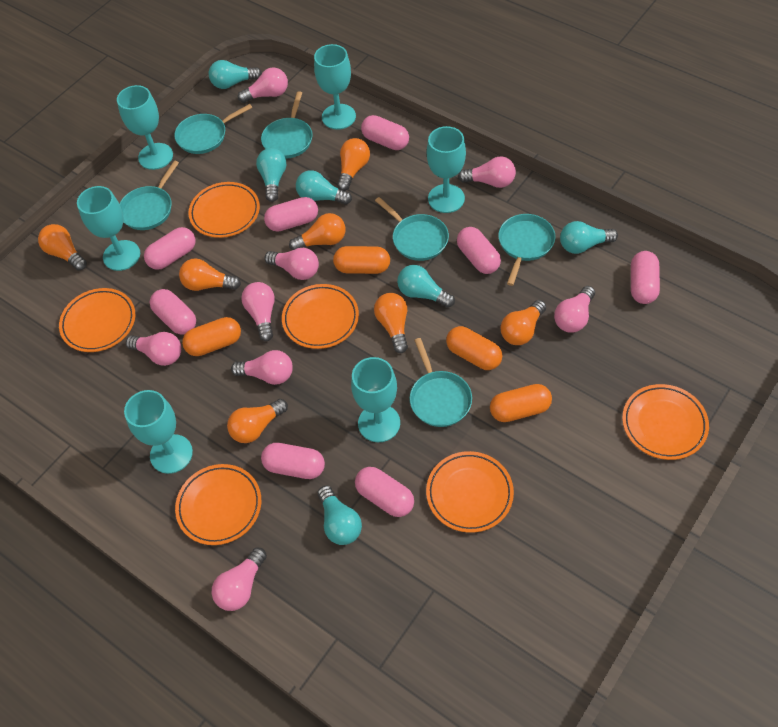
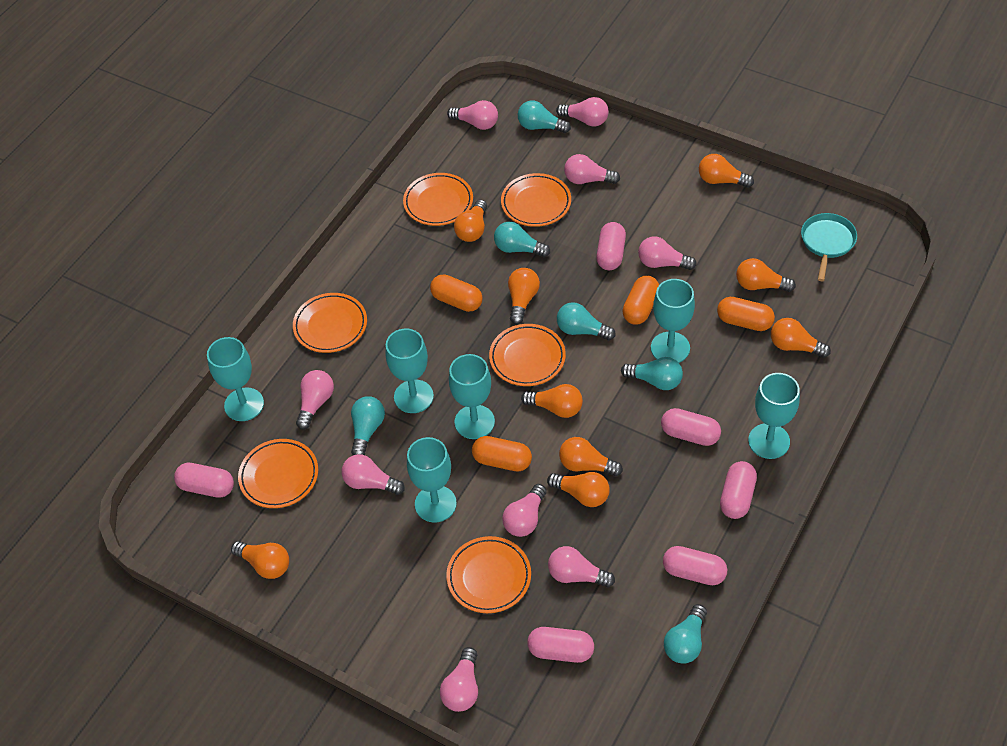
orange light bulb: [38,224,87,271] [179,258,241,291] [227,399,288,443] [289,213,346,250] [337,138,370,191] [374,293,408,353] [501,300,546,345] = 7 -> [231,541,289,579] [454,200,487,242] [508,268,540,324] [521,384,583,418] [547,472,610,507] [559,437,623,476] [699,154,754,188] [736,258,796,292] [771,318,831,358] = 9
pink capsule: [144,227,196,270] [150,289,196,335] [261,443,325,479] [264,197,318,232] [355,467,414,517] [361,115,409,150] [457,227,501,274] [631,251,660,304] = 8 -> [174,463,234,498] [527,627,594,663] [596,222,626,270] [661,408,721,446] [663,546,727,585] [720,461,757,519] = 6
pink light bulb: [126,332,181,366] [212,547,267,611] [231,350,293,385] [238,67,288,103] [241,282,275,341] [264,248,319,280] [458,157,516,188] [554,286,595,333] = 8 -> [296,370,334,430] [342,454,405,495] [440,647,478,712] [447,100,498,130] [502,484,547,537] [548,546,615,587] [556,97,609,126] [564,154,620,184] [638,236,697,270] = 9
turquoise pan: [120,161,179,230] [174,104,253,154] [261,91,313,159] [375,197,449,261] [410,338,472,427] [498,214,555,286] = 6 -> [801,213,857,281] = 1

